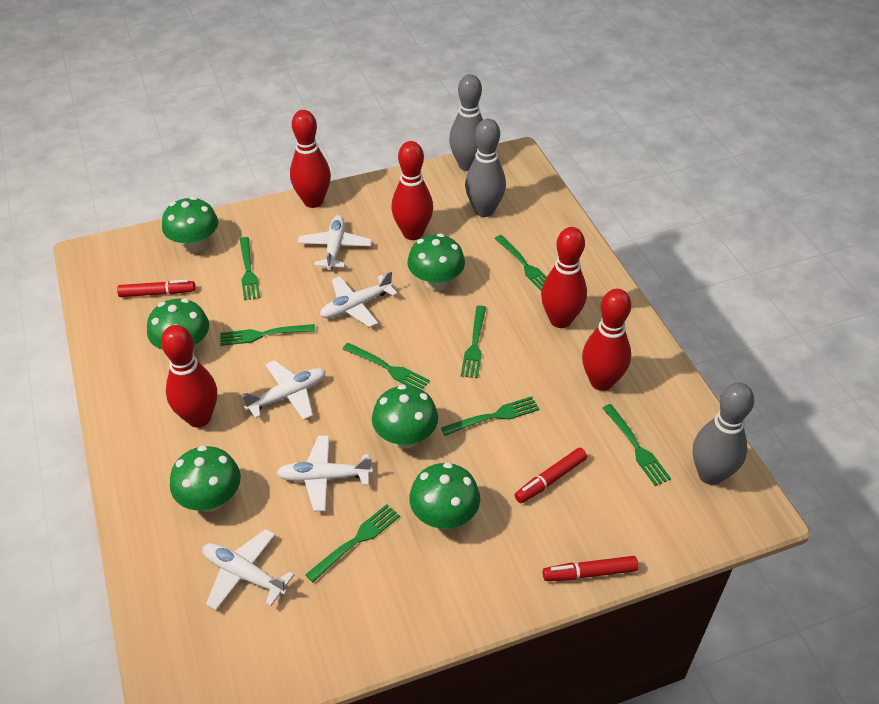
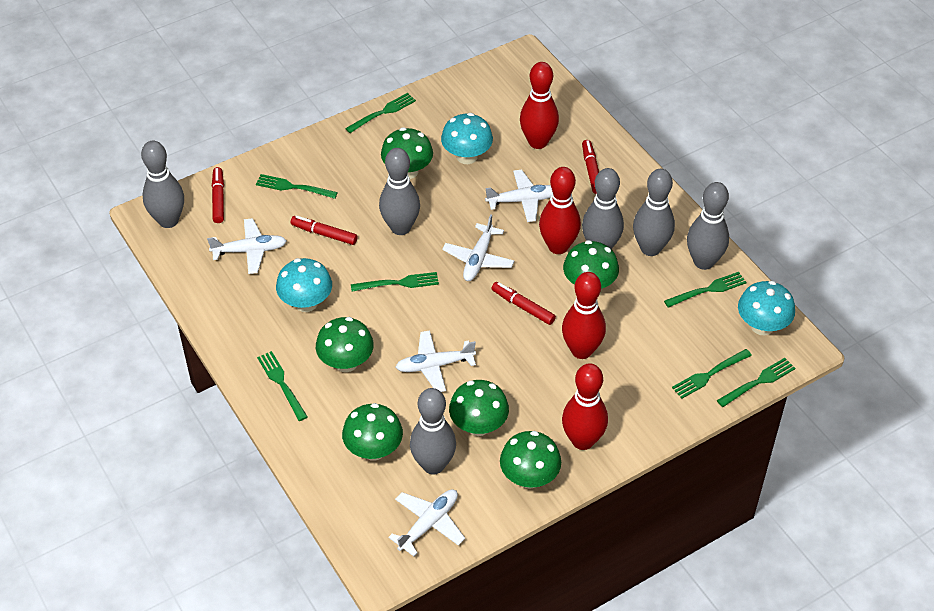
green fork: [220,324,315,346] [240,237,260,301] [305,504,400,583] [343,343,430,390] [441,396,539,436] [461,305,486,378] [494,235,547,291] [602,404,671,486] = 8 -> [256,174,338,199] [257,351,308,421] [345,93,416,133] [351,272,439,292] [664,272,747,308] [672,349,752,399] [717,358,795,407] = 7
grey bowling pin: [449,74,483,171] [465,119,506,217] [693,382,754,485] = 3 -> [141,141,184,228] [379,148,420,235] [410,388,456,474] [582,168,624,249] [633,169,675,256] [687,182,729,270] = 6
red bowling pin: [161,325,217,427] [290,110,331,208] [391,141,433,240] [541,227,587,328] [582,289,631,391] = 5 -> [520,62,559,149] [539,167,581,254] [562,272,606,359] [562,363,608,450] = 4
red marker: [117,280,195,297] [515,448,587,503] [543,556,638,581] = 3 -> [212,167,224,223] [290,216,358,245] [491,282,556,325] [582,140,599,194] = 4
turquoise mushroom: none = 0 -> [276,258,332,312] [441,113,493,164] [738,281,795,335] = 3

